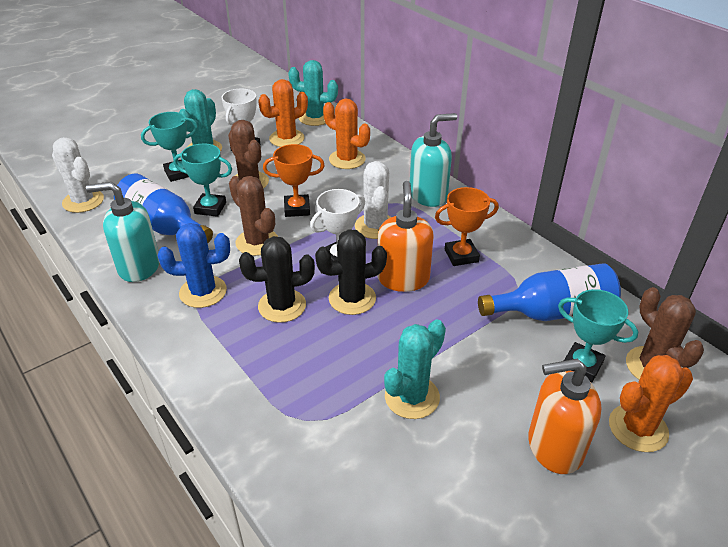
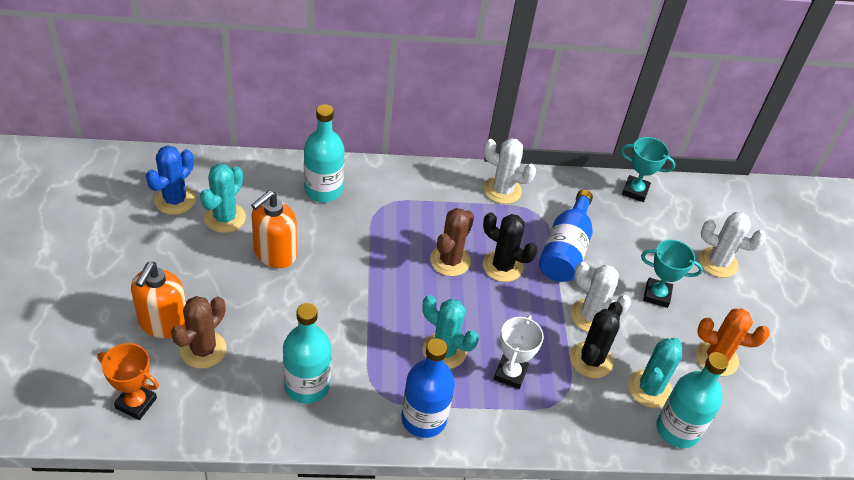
brown cactus: [228,120,269,188] [229,176,278,256] [626,287,704,380] = 3 -> [171,296,227,368] [430,208,474,276] = 2
orange cactus: [258,79,308,147] [323,98,370,169] [609,355,693,452] = 3 -> [696,308,770,376] = 1
orange trophy: [263,144,325,217] [435,187,499,266] = 2 -> [97,343,159,420] = 1
turquoise bottle: none = 0 -> [283,303,331,404] [304,104,344,202] [656,352,729,448] = 3
turquoise soap dispenser: [86,182,159,282] [410,113,457,207] = 2 -> none = 0
turquoise trophy: [141,112,198,182] [173,143,232,217] [558,289,638,383] = 3 -> [621,137,676,202] [641,240,703,308] = 2
white cactus: [52,137,104,213] [355,161,391,239] = 2 -> [484,138,536,204] [571,262,631,332] [699,212,766,278] = 3
white trophy: [222,89,260,151] [310,189,365,261] = 2 -> [494,315,544,389] = 1

